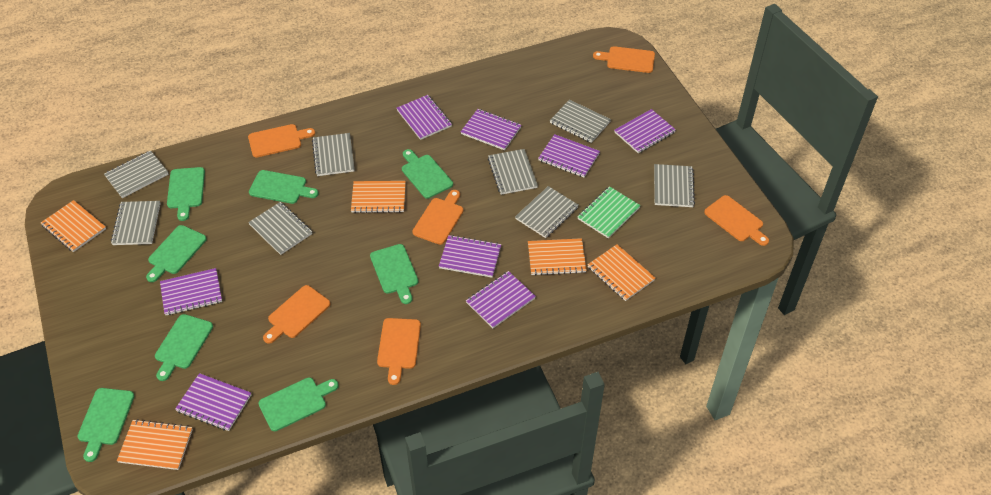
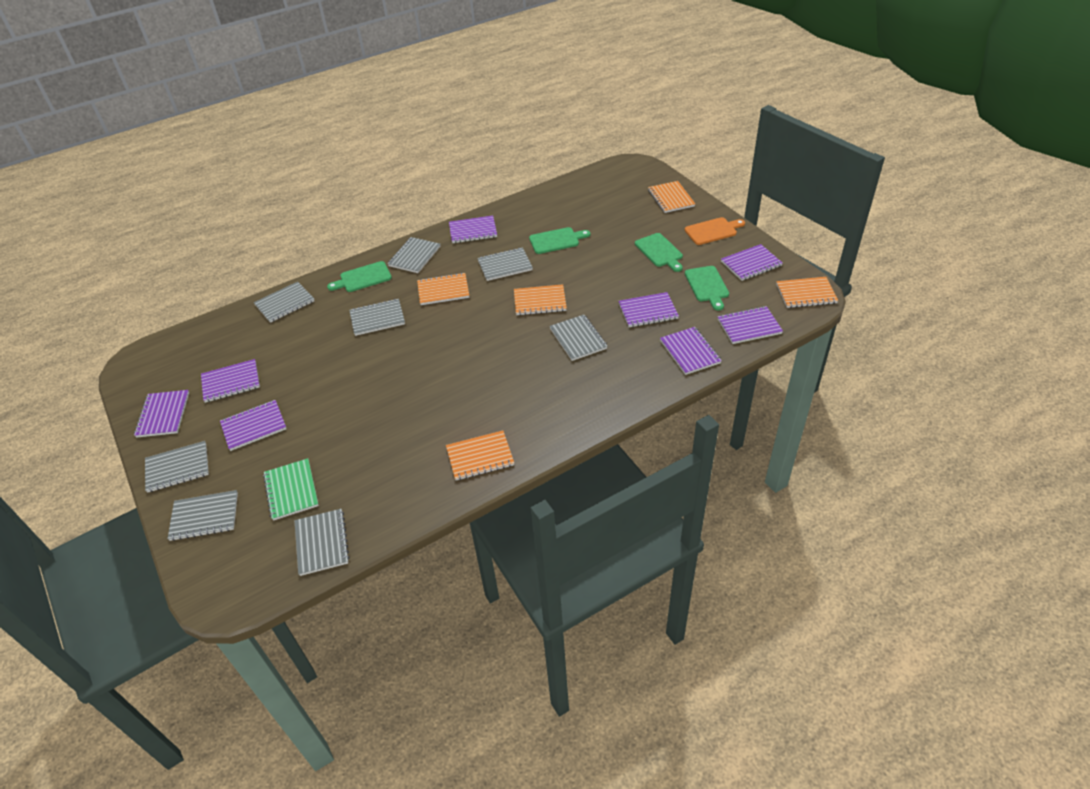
green cutting board: [77,388,134,462] [146,225,207,282] [155,314,213,381] [167,167,205,221] [249,170,319,204] [258,377,339,431] [370,244,418,304] [402,149,453,199] = 8 -> [327,261,392,292] [529,227,590,254] [635,233,683,272] [685,266,729,311] = 4
orange cutting board: [248,124,315,157] [263,285,330,344] [377,318,421,385] [412,190,463,245] [593,46,655,73] [704,195,769,246] = 6 -> [685,217,745,245] = 1

